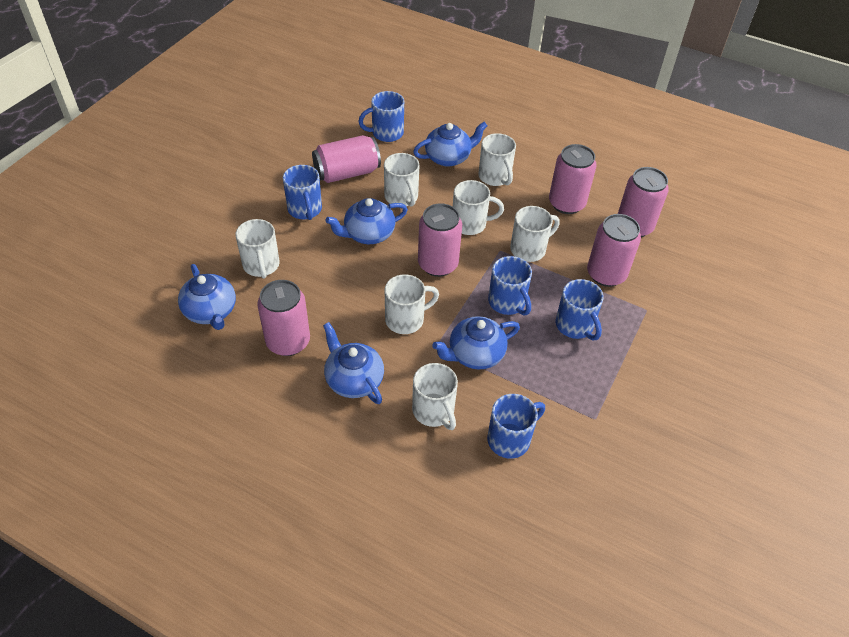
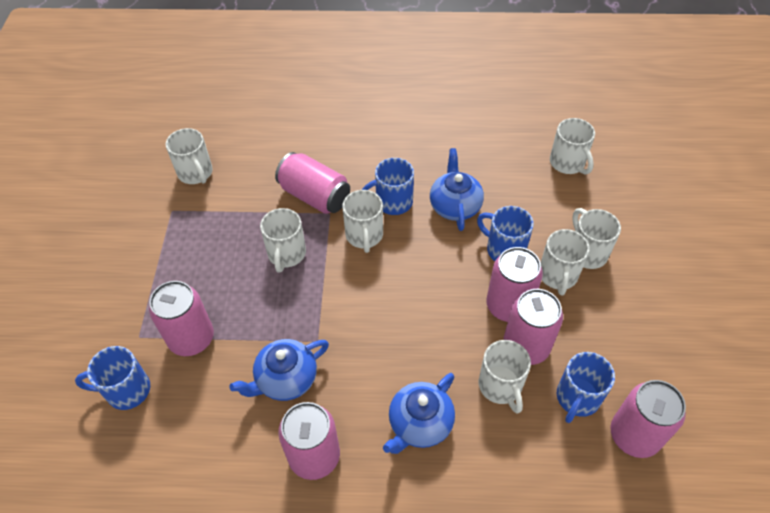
blue mug: [283,165,322,220] [358,91,404,142] [487,394,545,458] [488,256,532,316] [556,279,604,340] = 5 -> [75,346,150,410] [362,158,414,215] [477,206,534,261] [557,352,615,423] = 4
blue teapot: [178,264,236,330] [323,322,384,404] [325,198,408,244] [413,122,487,167] [432,316,520,369] = 5 -> [229,339,329,401] [383,373,455,454] [430,148,484,231] = 3

